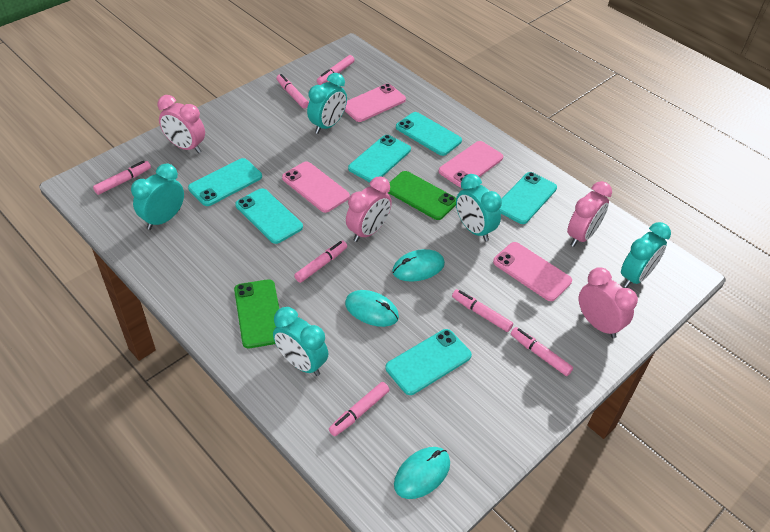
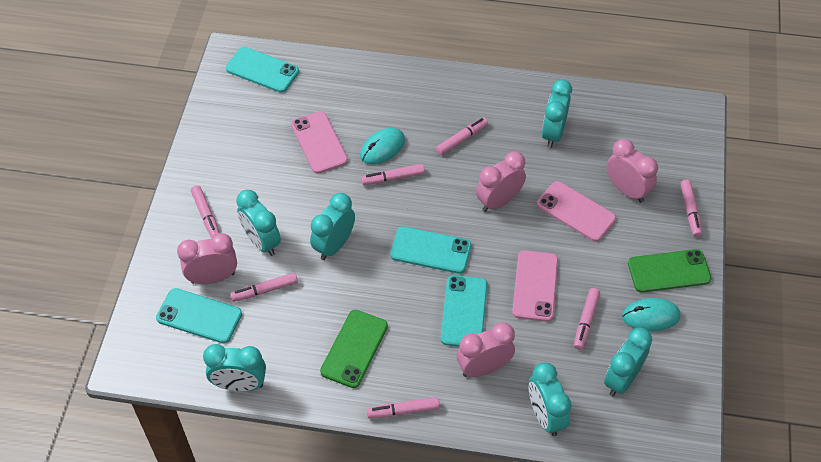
pink phone: [282,161,350,213] [344,84,406,122] [439,141,503,187] [493,242,572,301] = 4 -> [291,111,348,174] [512,250,558,322] [537,181,616,242] = 3
turquoise clock: [131,163,184,230] [273,307,328,376] [307,73,347,134] [456,174,502,241] [621,222,671,288] = 5 -> [203,344,266,392] [236,190,281,256] [310,193,355,260] [529,362,571,436] [542,79,572,148] [604,328,652,396] = 6
turquoise mouse: [345,290,399,327] [392,249,445,282] [394,447,450,499] = 3 -> [360,128,405,165] [622,298,680,331] = 2
turquoise phone: [188,158,262,206] [235,188,303,244] [348,135,411,182] [385,329,472,395] [396,112,462,156] [500,172,557,224] = 6 -> [156,288,242,343] [226,47,299,93] [390,226,471,274] [441,275,487,347] = 4

